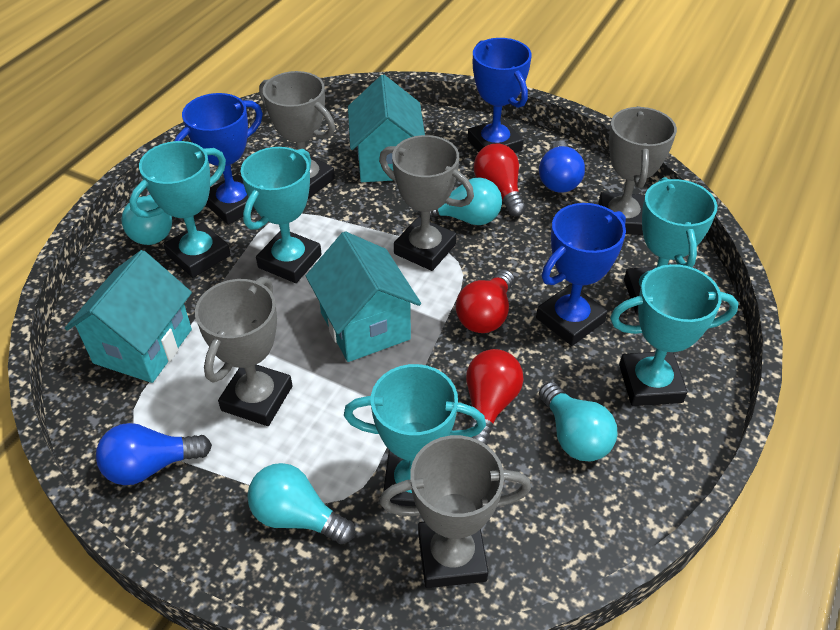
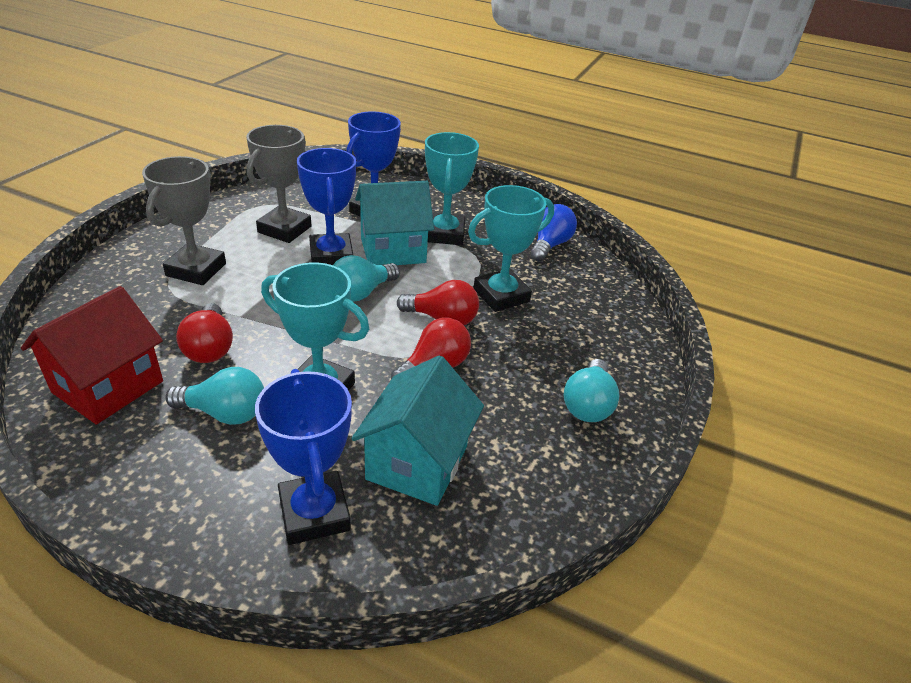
blue light bulb: [96,423,212,485] [539,140,585,193] = 2 -> [530,204,577,262] = 1
grey trophy: [195,277,292,426] [259,71,335,199] [379,135,474,271] [380,435,531,588] [598,106,677,235] = 5 -> [142,156,226,285] [246,125,312,243] = 2
red house: none = 0 -> [21,286,163,424] = 1
turquoise house: [65,250,192,383] [306,231,421,362] [348,75,425,182] = 3 -> [352,355,484,506] [355,181,434,265] = 2
turquoise light bulb: [121,191,172,245] [247,463,355,544] [418,177,502,225] [539,382,617,461] = 4 -> [165,367,264,425] [333,255,400,302] [564,359,619,422] = 3
turquoise trophy: [129,141,231,278] [241,147,322,283] [344,364,486,506] [610,264,739,406] [624,177,717,314] = 5 -> [261,263,369,391] [425,132,479,245] [468,185,554,312] = 3

